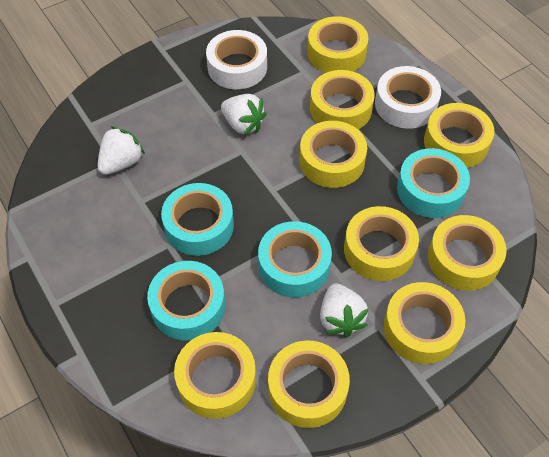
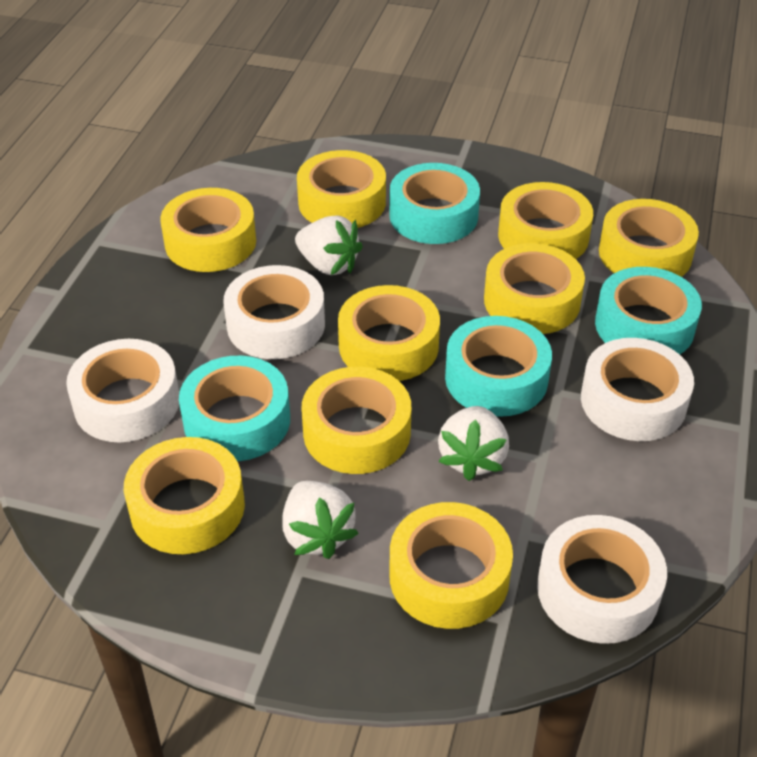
white tape: [206,30,267,89] [375,66,441,129] = 2 -> [66,339,179,442] [223,265,325,359] [537,515,667,644] [581,338,694,441] = 4

